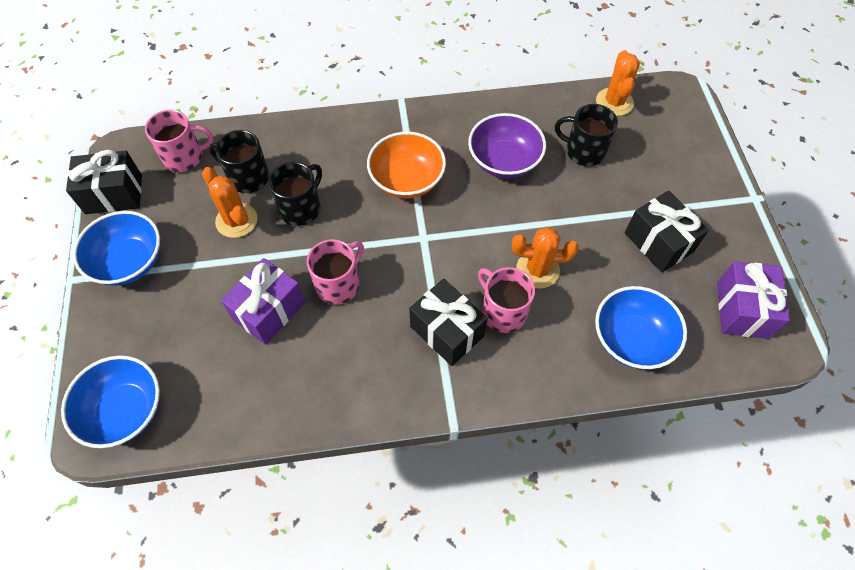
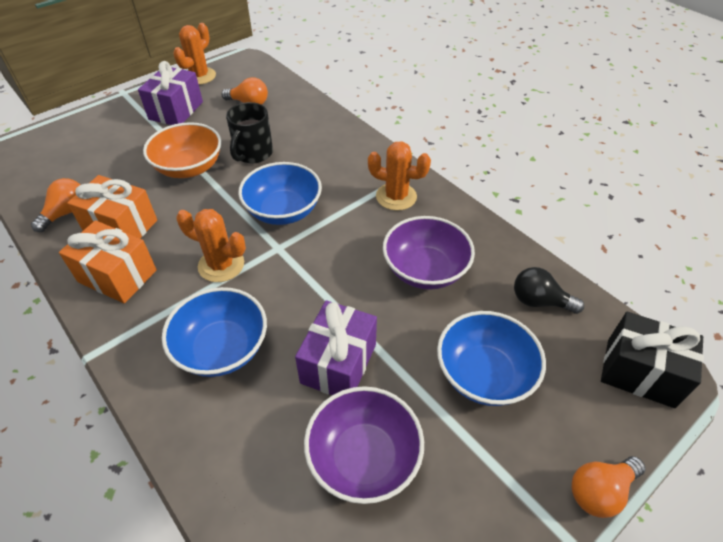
black gift: [66,150,142,214] [409,279,488,366] [625,191,709,272] = 3 -> [601,312,704,408] = 1
black light bulb: none = 0 -> [514,267,584,314] = 1
black mug: [209,130,269,193] [269,162,322,226] [555,104,618,166] = 3 -> [226,102,273,163] = 1
orange gift: none = 0 -> [59,220,157,303] [67,175,157,238] = 2
orange light bulb: none = 0 -> [31,178,80,232] [221,77,268,105] [572,456,645,518] = 3
pink mug: [145,110,214,172] [307,239,364,305] [478,267,535,333] = 3 -> none = 0
purple bowl: [468,113,546,178] = 1 -> [304,386,424,504] [383,216,475,290] = 2

